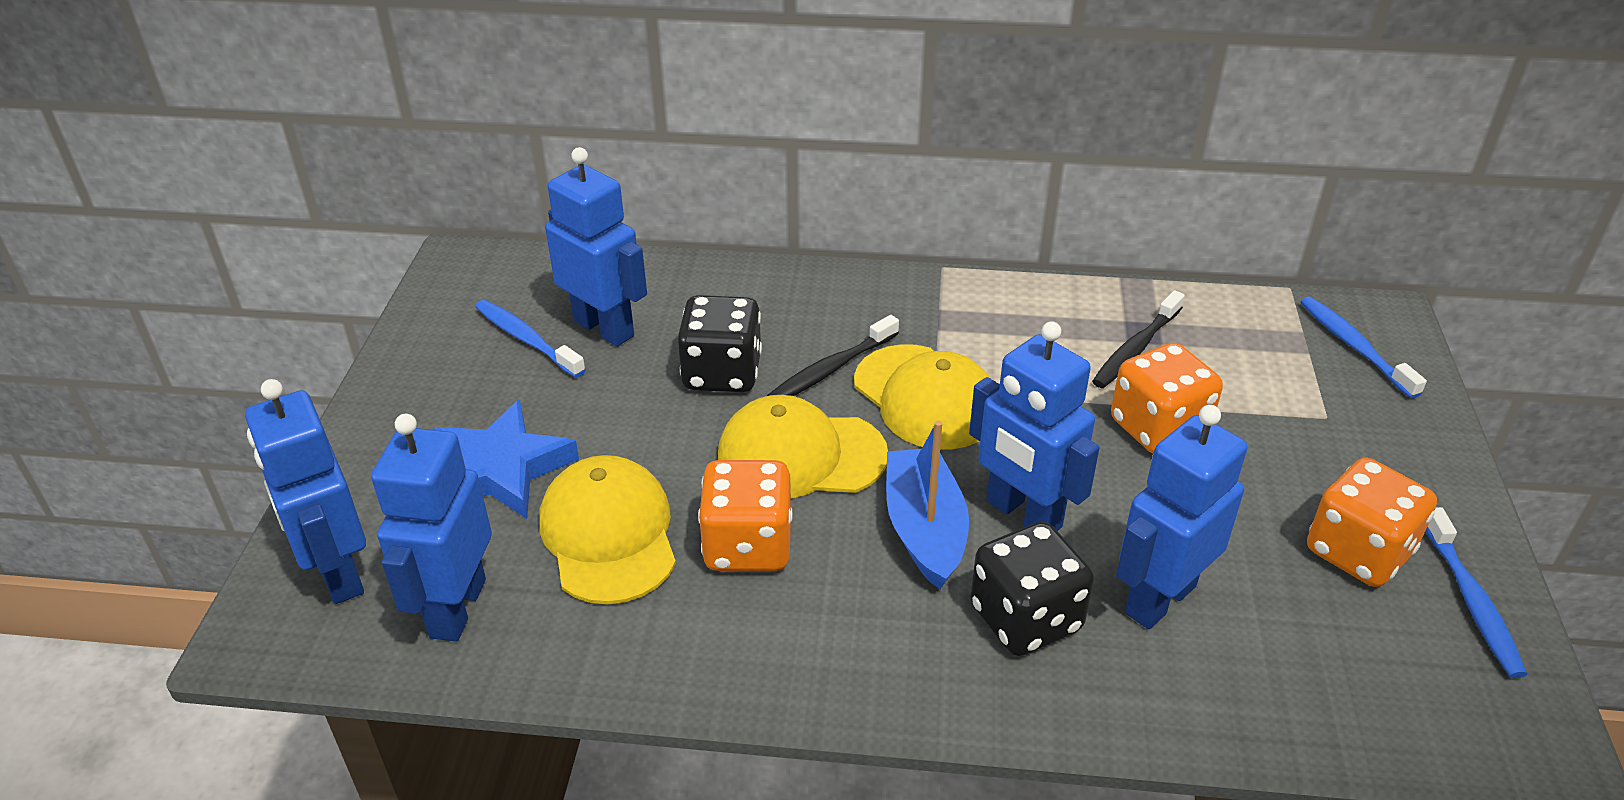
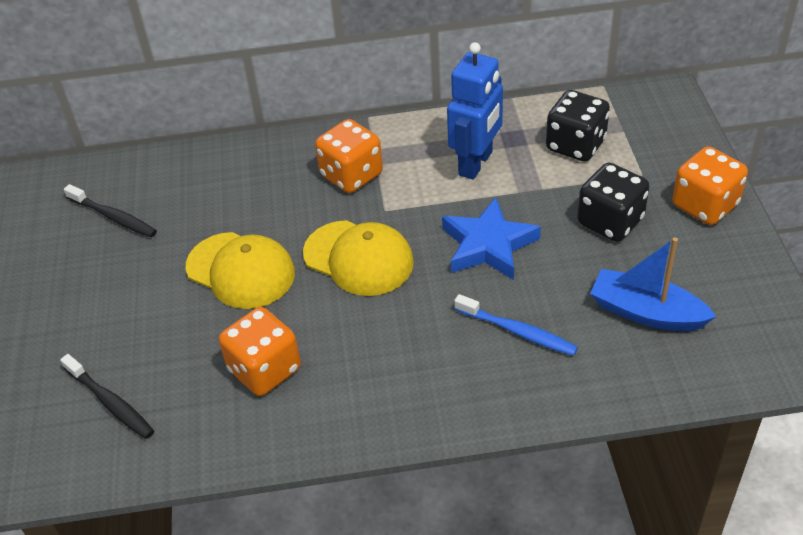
blue robot: [245,379,366,604] [371,414,492,642] [545,147,647,347] [969,321,1099,531] [1116,405,1247,629] = 5 -> [447,42,503,180] = 1
blue toothbrush: [475,300,586,378] [1300,296,1427,399] [1426,507,1527,678] = 3 -> [454,294,578,356] = 1
yellow cap: [539,455,676,604] [718,395,888,498] [854,344,991,450] = 3 -> [186,232,295,309] [303,220,414,296] = 2

